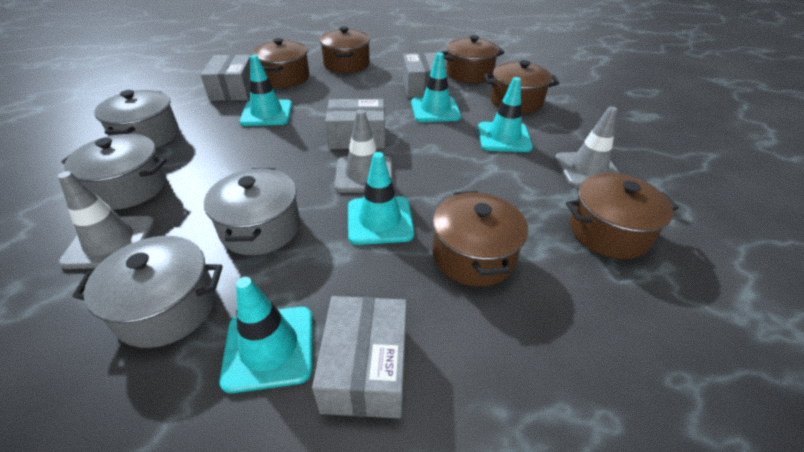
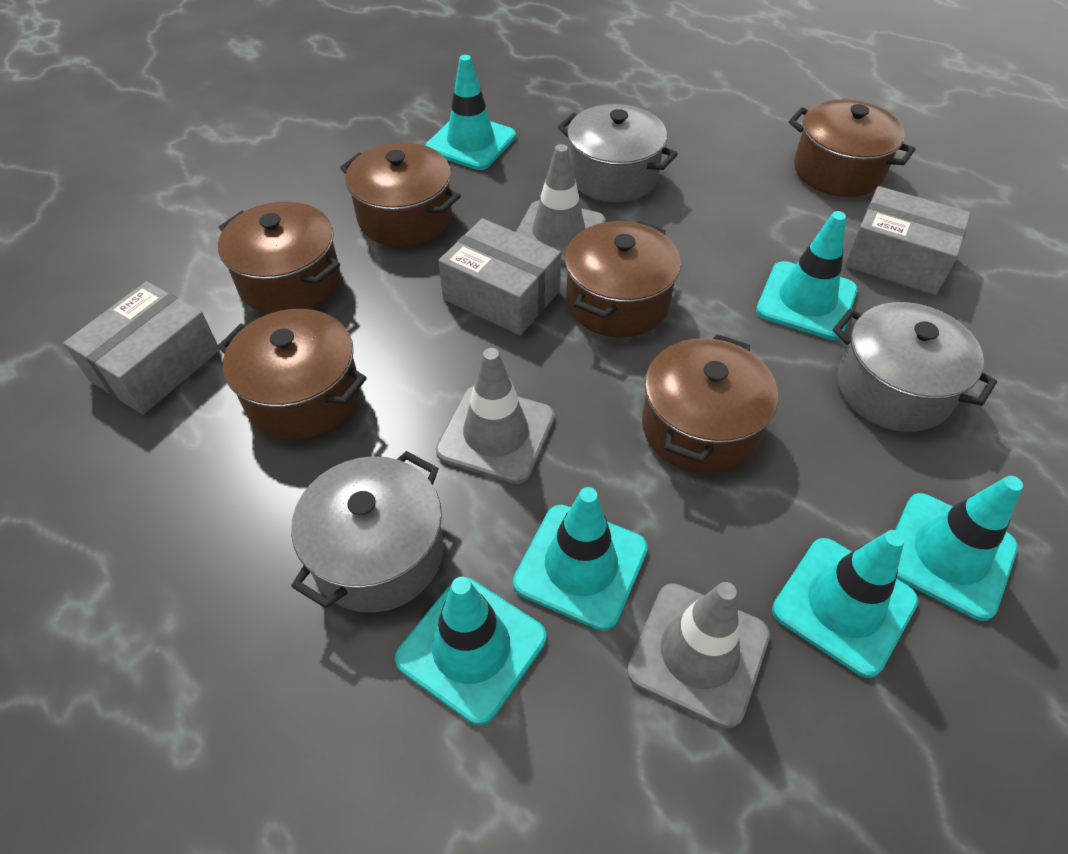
grey box: [201,55,251,101] [312,296,407,418] [325,99,385,149] [403,53,447,98] = 4 -> [63,281,220,415] [438,218,561,335] [845,186,971,295] = 3
grey pot: [61,134,167,210] [72,236,223,348] [94,90,179,148] [204,168,300,255] = 4 -> [291,451,444,613] [558,104,678,202] [833,302,997,432] = 3
turquoise traffic cone: [219,277,313,393] [240,55,292,126] [348,152,414,245] [411,53,461,122] [478,77,533,152] = 5 -> [395,577,546,725] [425,55,516,170] [513,487,648,631] [756,211,858,340] [772,530,918,678] [895,476,1023,621] = 6

